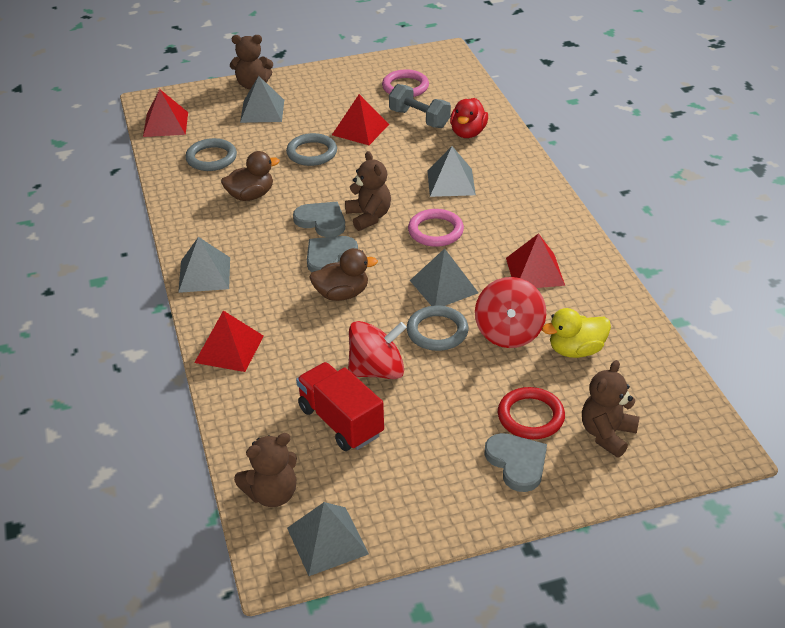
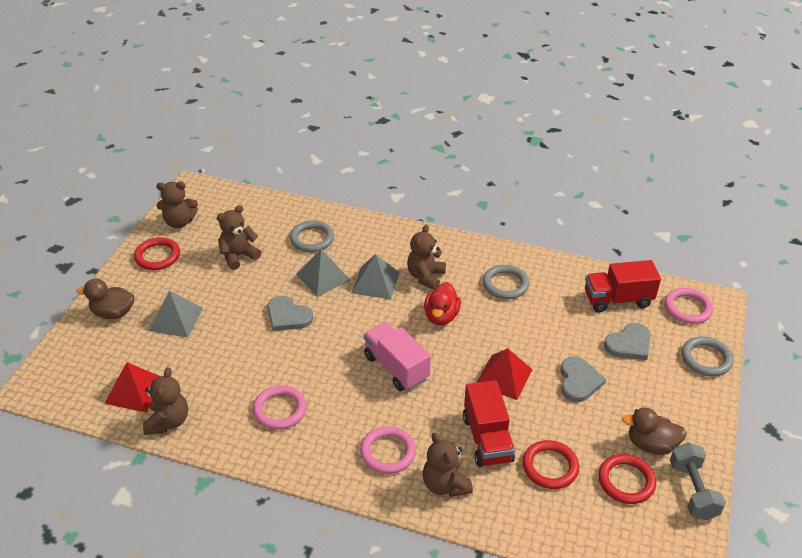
brown teddy bear: [230,35,273,89] [234,433,297,507] [345,151,391,231] [582,360,640,458] = 4 -> [143,367,188,435] [156,182,198,228] [216,205,261,270] [407,224,446,290] [423,433,473,497] = 5
grey pyramid: [178,237,230,293] [240,76,284,123] [287,502,369,576] [410,248,478,306] [427,146,476,197] = 5 -> [148,290,203,338] [296,249,351,297] [352,254,400,300] = 3
pink ring: [382,69,429,97] [408,209,464,247] = 2 -> [253,385,307,430] [360,426,416,474] [664,288,713,324] = 3
pink truck: none = 0 -> [364,322,431,391] = 1
red pyramid: [143,89,188,137] [194,311,263,372] [332,94,389,145] [506,233,565,288] = 4 -> [104,362,160,412] [476,348,533,400] = 2
red ring: [498,387,565,439] = 1 -> [134,237,180,270] [522,440,579,489] [598,454,656,504] = 3
red spinning top: [348,321,407,379] [475,277,546,348] = 2 -> none = 0
red truck: [296,362,384,451] = 1 -> [463,380,515,467] [585,260,661,312] = 2
yellow duck: [542,308,611,358] = 1 -> none = 0

